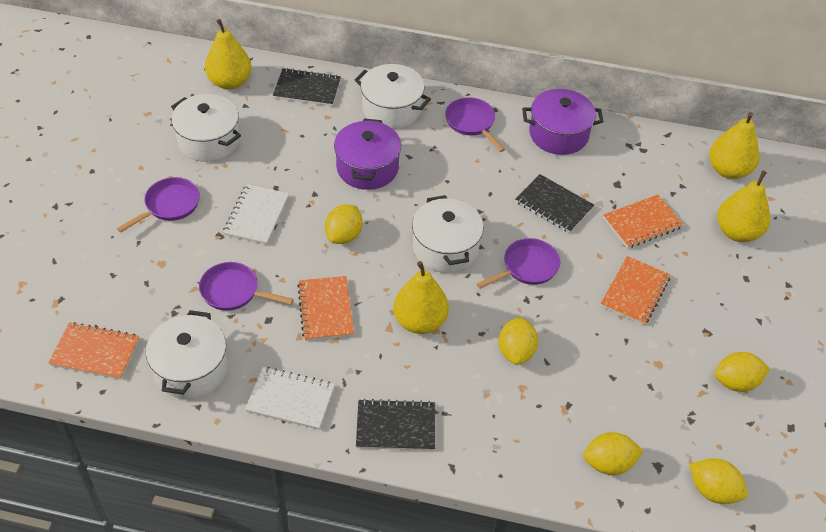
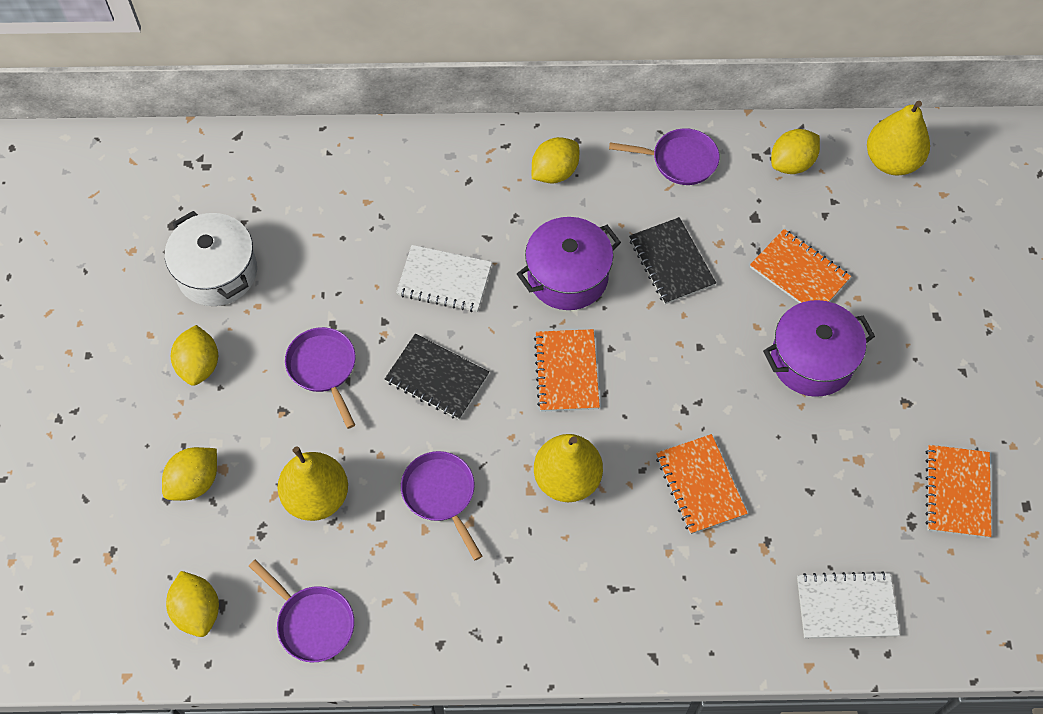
black notebook: [273,68,341,106] [356,399,435,451] [515,174,594,233] = 3 -> [385,334,489,420] [629,217,716,304] = 2
white pot: [146,310,228,399] [171,94,241,162] [355,64,431,129] [412,195,483,273] = 4 -> [165,211,257,306] = 1
yellow pear: [205,19,252,89] [393,261,449,334] [709,112,760,179] [717,170,770,242] = 4 -> [277,446,348,521] [534,434,603,502] [867,101,930,175] = 3

